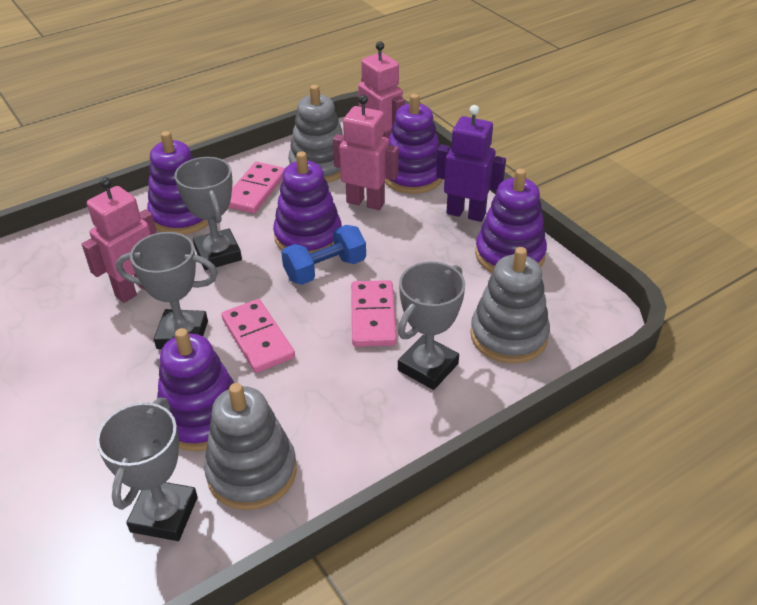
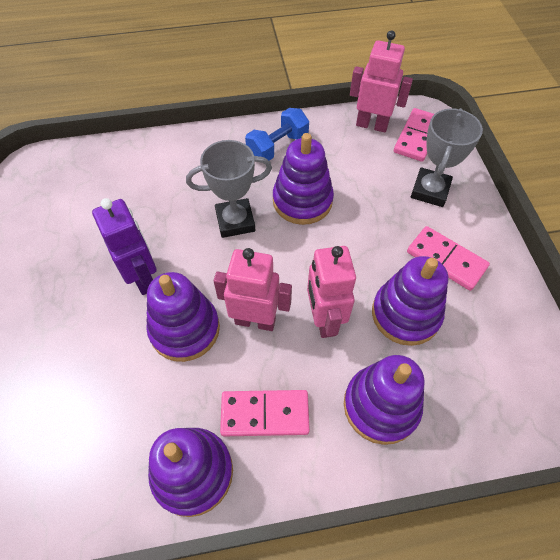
grey stacking toy: [204,383,297,510] [288,85,343,183] [470,247,550,363] = 3 -> none = 0
grey trophy: [96,398,198,541] [116,232,218,349] [174,157,242,270] [398,262,465,390] = 4 -> [186,140,272,238] [411,108,483,207] = 2

